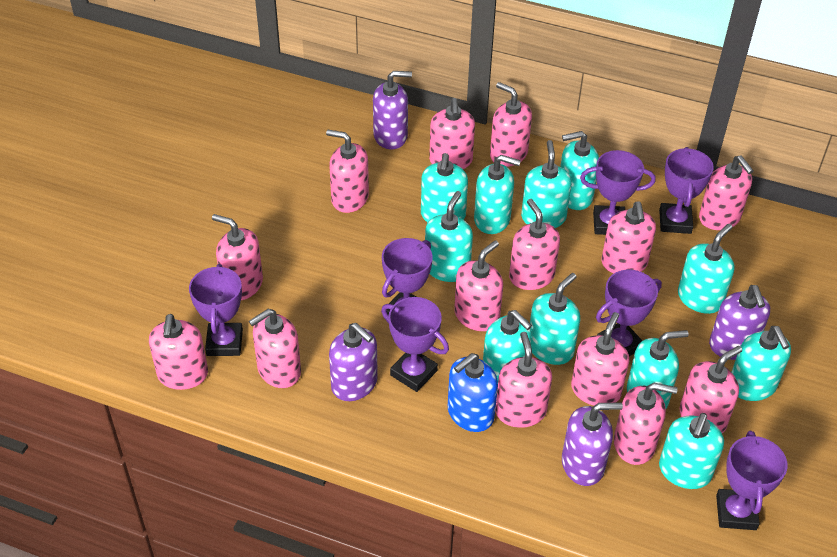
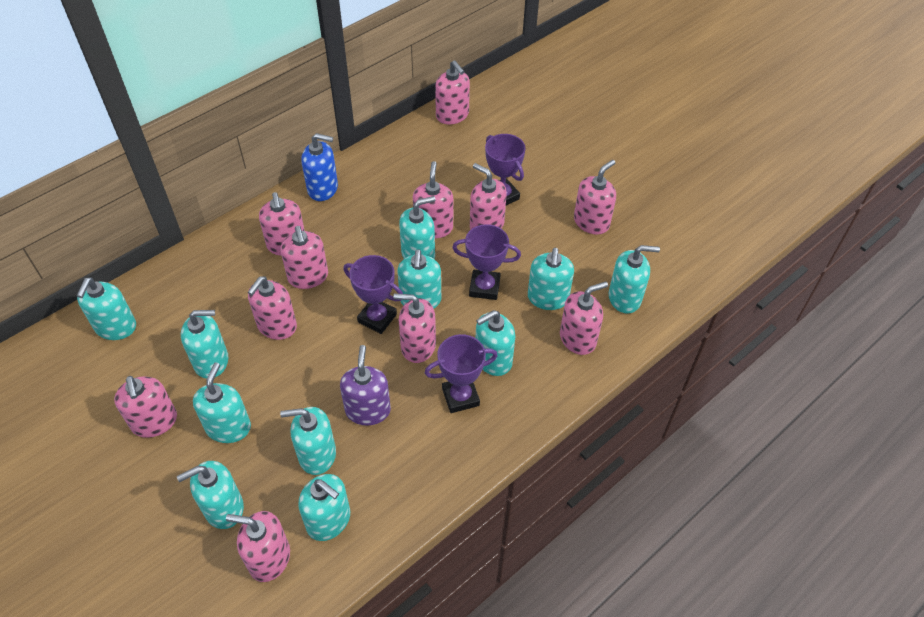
pink soap dispenser: [149,314,208,390] [212,214,263,300] [249,309,301,388] [326,130,369,213] [429,98,475,169] [454,240,503,331] [490,82,532,167] [495,332,552,428] [509,199,560,290] [571,312,629,406] [601,201,656,274] [614,383,678,465] [680,346,742,433] [699,155,754,230] = 14 -> [114,376,177,438] [226,511,290,582] [248,276,297,340] [259,192,305,256] [280,226,328,289] [393,294,436,363] [413,161,453,238] [435,61,470,124] [470,163,507,230] [560,282,608,355] [574,160,616,235] = 11
purple soap dispenser: [329,323,378,401] [373,71,412,149] [562,403,623,486] [709,285,770,360] = 4 -> [340,345,391,426] = 1
purple trophy: [189,264,243,356] [381,297,449,392] [382,238,433,315] [580,150,656,235] [596,270,662,356] [659,147,714,234] [716,431,787,530] = 7 -> [343,255,403,334] [425,334,498,413] [452,224,521,300] [485,134,525,205] = 4

